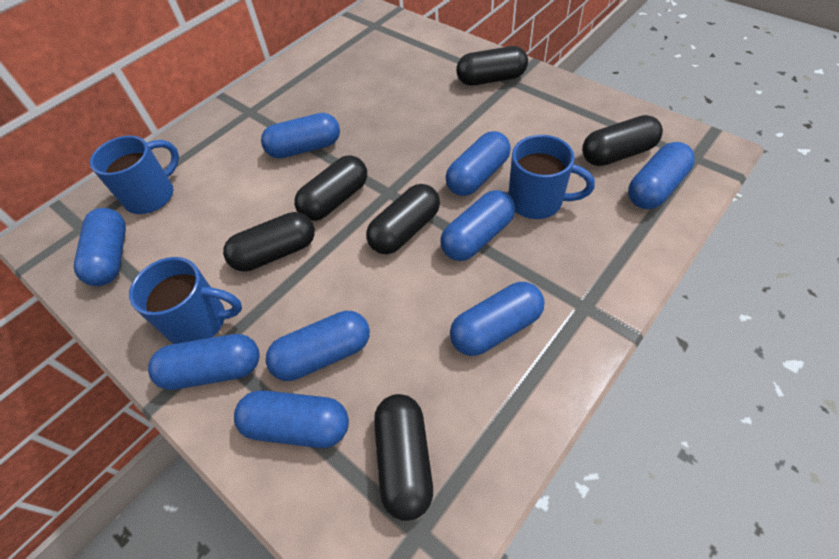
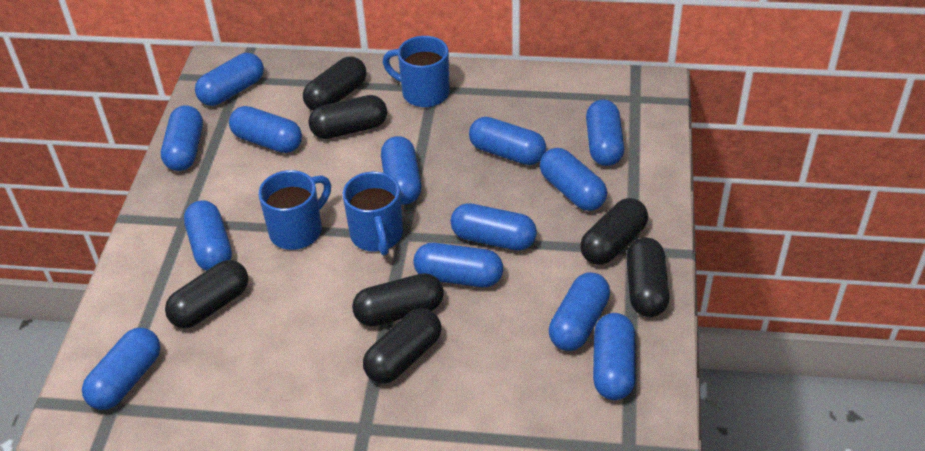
black capsule: [223,212,315,272] [294,155,367,221] [366,184,440,254] [374,394,433,521] [456,46,528,86] [582,115,663,166] = 6 -> [165,260,248,328] [303,56,366,111] [308,95,387,139] [352,273,444,327] [363,308,441,384] [580,198,648,265] [626,237,669,317] = 7
blue capsule: [74,208,126,286] [148,334,260,390] [234,390,349,448] [261,113,340,159] [266,311,370,381] [440,190,515,261] [445,131,511,196] [450,282,545,356] [628,142,695,209] = 9 -> [82,328,161,410] [161,105,203,171] [184,200,232,271] [195,53,264,106] [229,106,302,153] [381,136,421,205] [413,243,503,287] [450,203,537,251] [469,117,546,165] [540,148,607,211] [549,273,610,351] [586,99,624,166] [593,313,635,400] = 13

